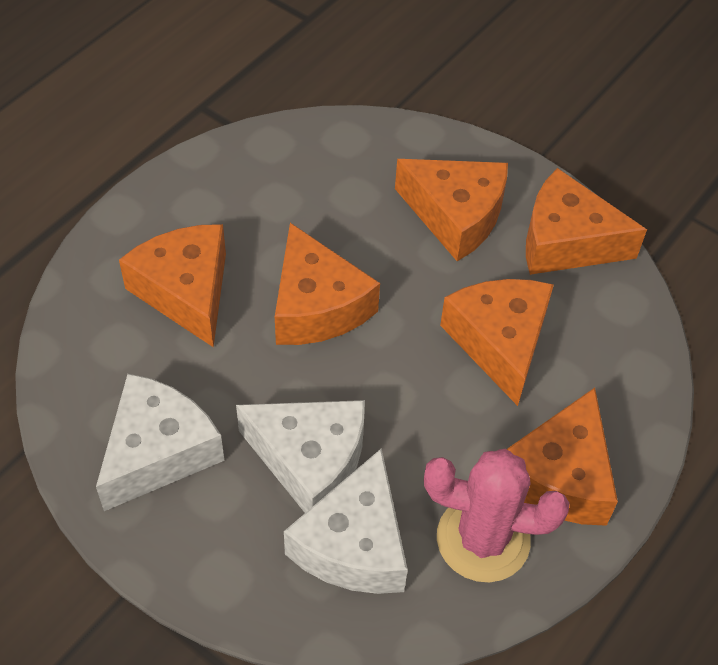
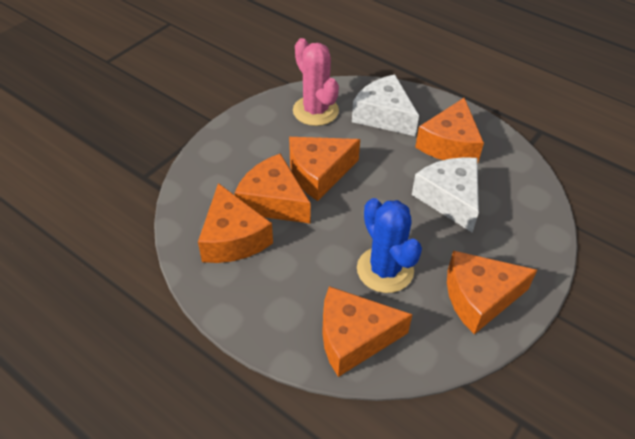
blue cactus: none = 0 -> [357,198,422,293] = 1
white cheese: [96,374,224,511] [236,400,365,513] [284,448,408,594] = 3 -> [352,74,419,136] [412,157,479,233] = 2

